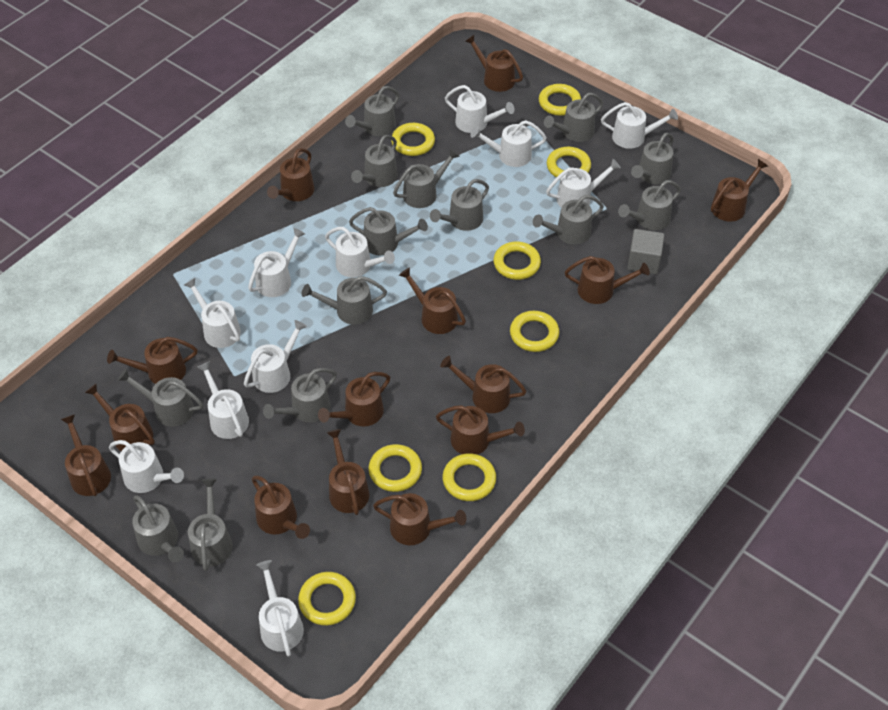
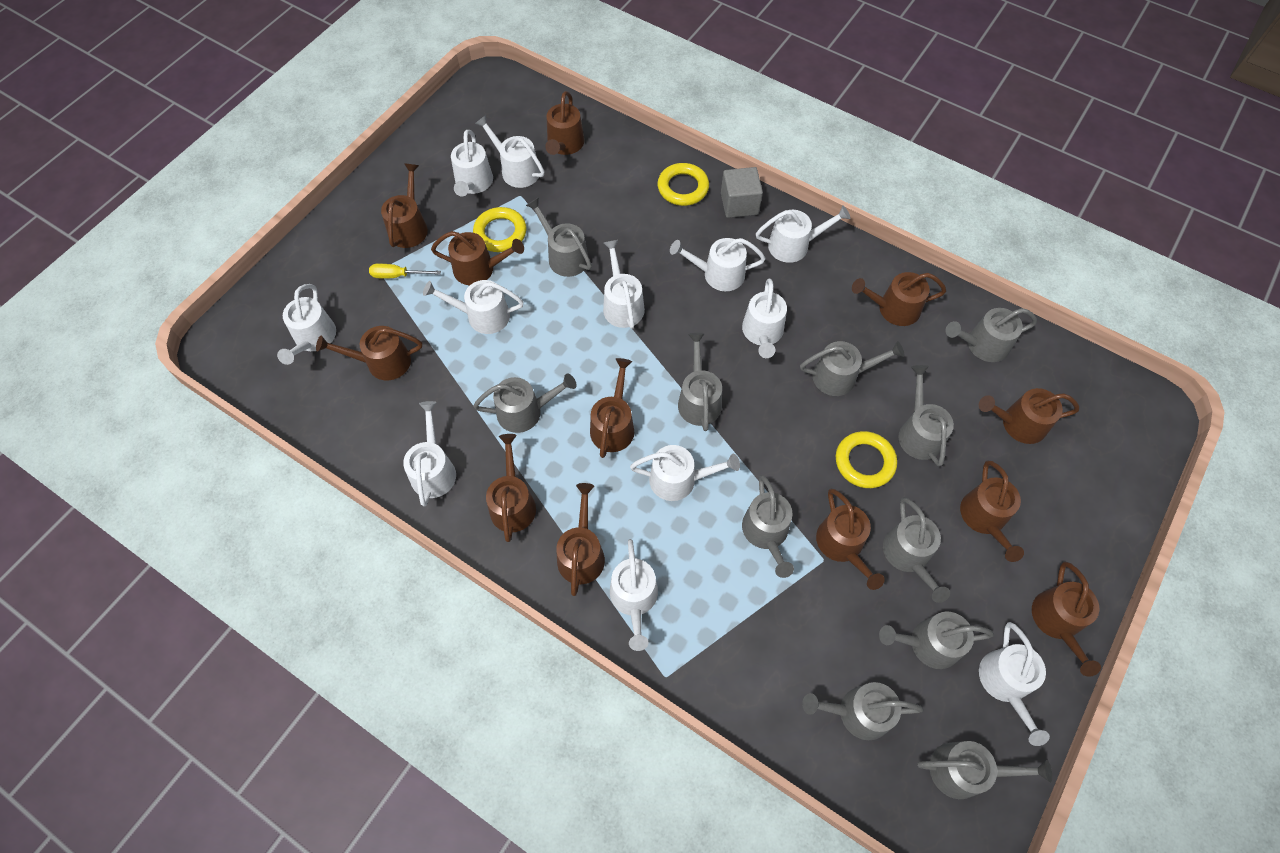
brown watering can: [61,414,111,496] [85,384,155,451] [107,337,198,384] [252,476,310,539] [267,148,314,201] [318,372,390,426] [327,429,369,515] [373,493,466,545] [399,267,466,334] [436,405,525,455] [440,356,526,413] [465,35,523,92] [565,256,650,304] [711,159,768,222] = 14 -> [316,326,422,380] [381,163,428,248] [431,231,524,285] [486,434,536,542] [545,91,585,155] [556,483,605,596] [590,358,634,458] [816,489,885,590] [852,272,946,326] [960,461,1024,562] [979,388,1079,444] [1032,561,1101,677] = 12
grey watering can: [118,369,203,427] [132,495,184,562] [188,478,233,571] [263,368,337,423] [302,276,387,324] [345,86,399,136] [349,207,428,256] [351,135,398,187] [393,148,460,208] [430,179,489,231] [533,195,604,245] [544,93,603,142] [618,180,681,230] [631,132,674,184] = 14 -> [473,373,577,433] [526,197,592,277] [678,333,722,431] [742,475,794,578] [800,341,905,396] [802,682,924,740] [879,611,994,669] [883,498,950,603] [898,365,954,466] [917,741,1052,799] [945,308,1037,362] = 11
white watering can: [109,440,184,493] [184,278,241,348] [197,361,249,439] [244,320,307,393] [248,228,305,297] [257,560,304,657] [325,227,395,277] [445,85,515,133] [471,120,547,167] [546,159,621,208] [601,102,678,149] = 11 -> [277,284,336,365] [403,401,456,506] [423,280,524,334] [451,130,493,197] [475,115,545,188] [603,240,645,329] [610,539,658,651] [630,445,740,501] [670,238,765,291] [742,278,787,358] [756,206,850,263] [979,622,1050,746] = 12
yellow ring: [298,572,356,626] [369,444,422,492] [391,123,435,156] [443,453,496,501] [493,242,541,280] [510,311,559,352] [539,84,581,116] [547,147,591,178] = 8 -> [473,207,527,252] [657,163,709,206] [836,431,897,488] = 3
yellow screwdriver: none = 0 -> [369,264,441,279] = 1

